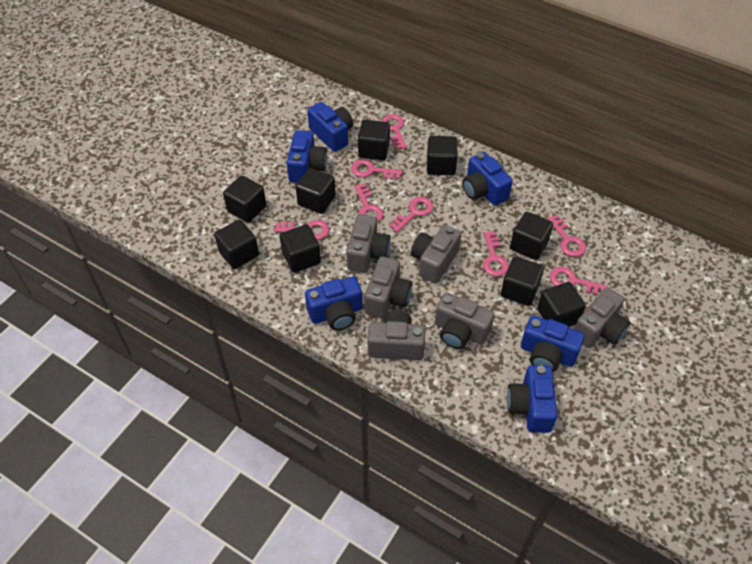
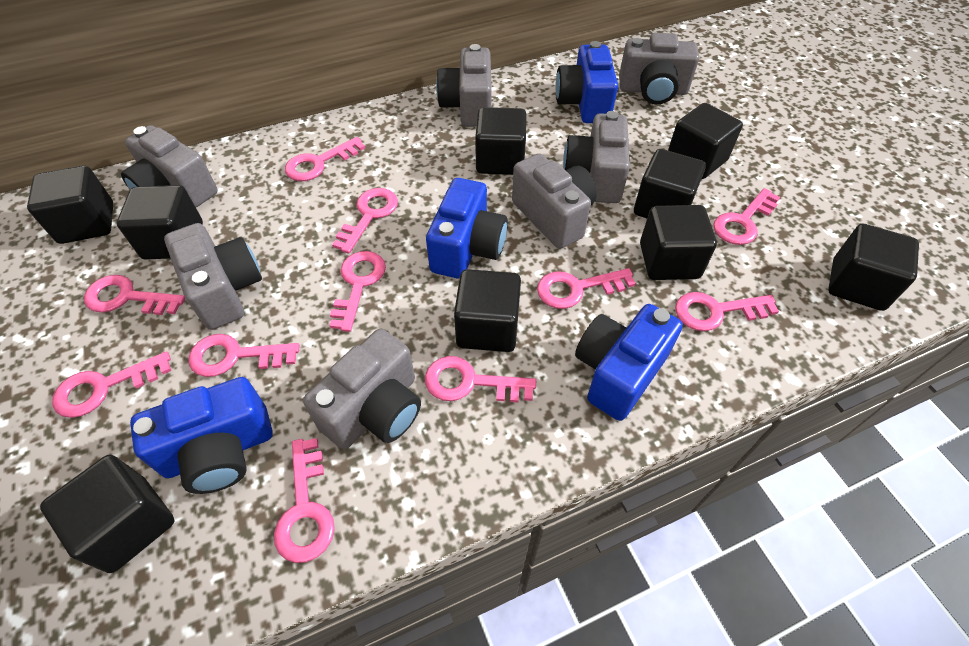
blue camera: [286,130,327,183] [305,276,362,330] [307,102,353,152] [462,152,513,206] [507,365,558,433] [521,315,584,372] = 6 -> [130,377,273,494] [426,178,508,279] [555,41,618,123] [575,304,683,421] = 4
grey camera: [346,214,391,273] [365,256,412,318] [367,310,425,360] [411,225,461,284] [435,292,494,349] [574,287,630,348] = 6 -> [121,125,218,207] [164,223,262,330] [303,329,421,449] [436,44,492,127] [512,154,597,249] [563,111,630,203] [619,33,699,104] = 7
pink key: [274,220,329,240] [351,159,403,180] [354,184,383,222] [382,114,407,150] [389,197,433,233] [483,232,509,277] [547,215,586,257] [550,267,608,295] = 8 -> [52,351,171,418] [84,275,185,315] [189,334,300,377] [274,438,335,563] [285,137,365,181] [330,251,386,332] [332,188,398,254] [425,356,536,402] [537,268,636,309] [675,292,779,331] [713,188,780,245] = 11

